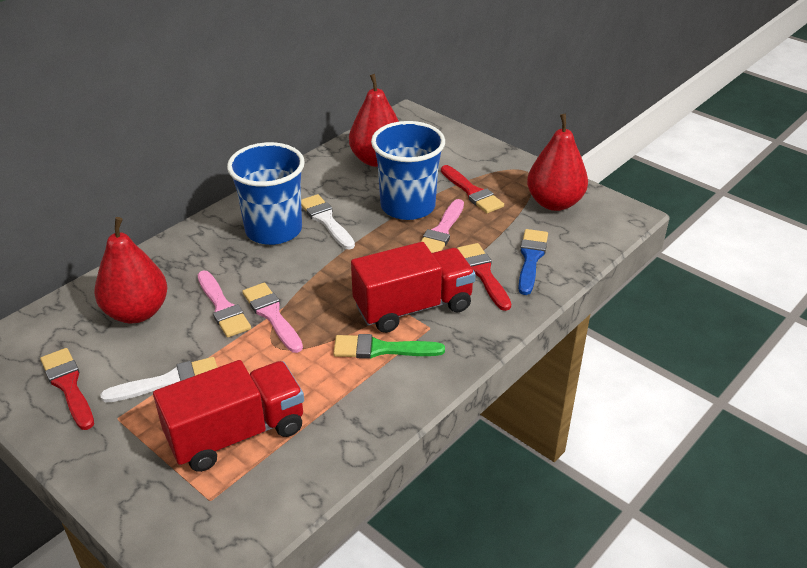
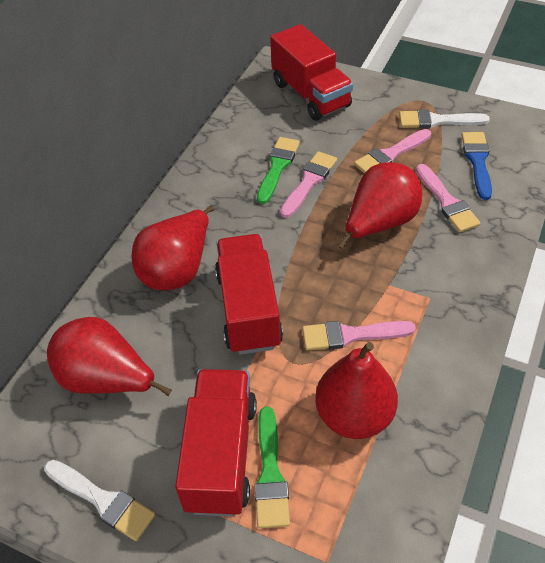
blue cup: [227,142,305,245] [371,121,445,220] = 2 -> none = 0
green brush: [333,334,445,359] = 1 -> [254,407,290,528] [257,137,300,204] = 2
pink brush: [197,270,251,337] [242,283,303,353] [421,199,464,253] = 3 -> [280,151,337,218] [302,321,416,351] [354,129,431,173] [416,164,480,232] = 4
red brush: [40,348,94,430] [441,165,504,213] [457,243,511,311] = 3 -> none = 0
red pear: [94,217,167,323] [349,74,399,167] [527,114,588,211] = 3 -> [47,317,172,396] [132,205,215,291] [315,342,398,439] [338,162,422,249] = 4
red truck: [153,360,304,472] [351,242,476,333] = 2 -> [175,369,257,516] [215,234,283,355] [270,24,353,120] = 3

